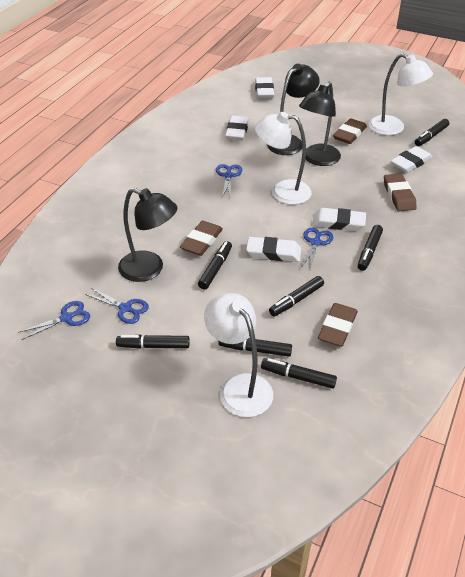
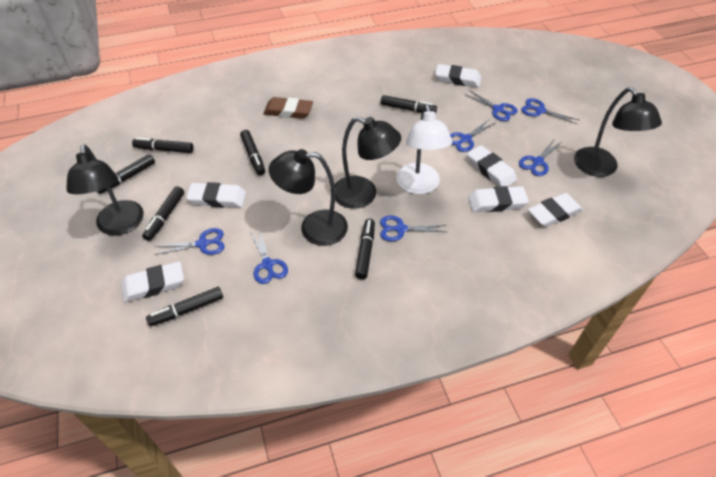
black lamp: [118,188,177,282] [267,64,320,155] [299,82,341,166] = 3 -> [66,144,144,236] [269,149,348,246] [335,117,401,209] [574,87,662,177] = 4
blue scissors: [18,301,90,340] [85,288,149,324] [216,164,242,198] [301,228,333,268] = 4 -> [154,228,225,255] [251,229,288,284] [380,215,446,241] [450,119,495,152] [464,90,518,121] [519,138,563,176] [521,98,579,124] = 7
brown eraser: [180,221,223,256] [318,303,358,347] [333,118,367,144] [384,173,417,211] = 4 -> [263,97,313,119] = 1
white eraser: [225,115,249,140] [246,237,301,262] [255,77,274,98] [313,208,366,231] [391,146,432,173] = 5 -> [121,261,184,303] [186,182,246,208] [435,64,481,88] [467,145,517,187] [468,186,529,212] [528,193,583,227] = 6
white lamp: [204,293,273,417] [255,112,312,205] [369,53,433,135] = 3 -> [396,104,452,194] = 1

